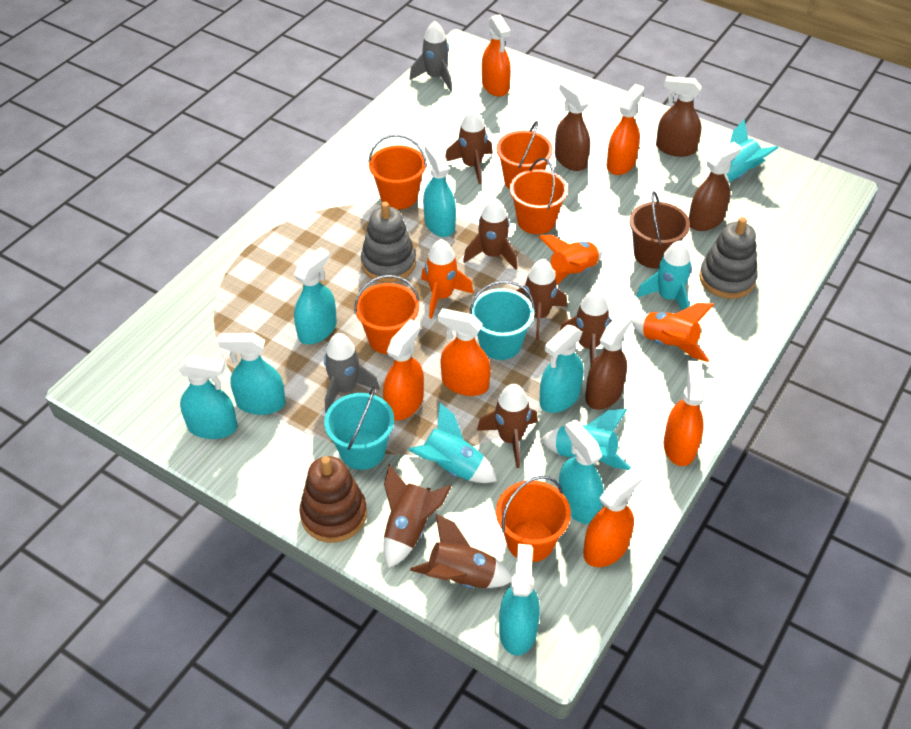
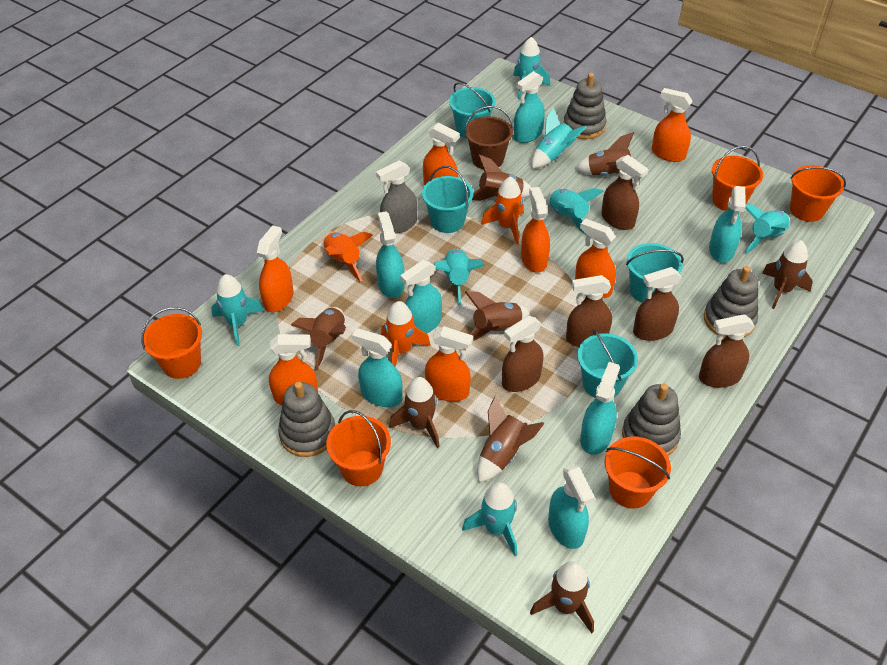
brown rocket: [384,464,452,568] [410,514,512,588] [445,109,493,184] [463,198,517,270] [477,384,538,468] [515,259,567,340] [559,289,613,365] = 7 -> [291,307,346,369] [389,377,440,448] [465,291,529,341] [472,155,532,201] [477,396,545,483] [530,561,594,633] [575,132,634,176] [762,240,813,309] = 8
brown spray bottle: [555,81,590,171] [585,310,633,410] [656,76,702,157] [689,142,741,231] = 4 -> [502,316,544,392] [566,275,612,347] [601,155,649,230] [633,267,682,341] [699,314,755,388] = 5
brown stacking toy: [299,456,367,543] = 1 -> none = 0
grey rocket: [324,333,380,413] [409,21,452,91] = 2 -> none = 0
grey spray bottle: none = 0 -> [376,161,417,234] = 1
grey stacking toy: [361,202,416,283] [699,217,758,299] = 2 -> [278,382,335,457] [563,73,607,139] [622,383,681,455] [704,266,758,338] = 4
orange spray bottle: [383,319,424,420] [438,308,491,396] [482,14,511,97] [583,466,643,567] [607,84,644,175] [664,361,705,466] = 6 -> [257,225,294,312] [269,334,318,406] [423,122,460,185] [425,326,473,402] [521,187,550,272] [575,218,616,298] [652,88,693,162] = 7
turquoise bucket: [324,387,394,470] [469,281,535,360] = 2 -> [422,166,473,233] [449,82,495,139] [577,329,638,398] [626,243,684,302] = 4
turquoise rocket: [408,402,497,483] [540,409,631,470] [636,240,692,310] [707,120,778,183] = 4 -> [211,274,263,346] [434,249,485,306] [462,482,517,556] [513,37,550,99] [532,107,587,168] [548,188,604,235] [745,204,790,253] = 7

